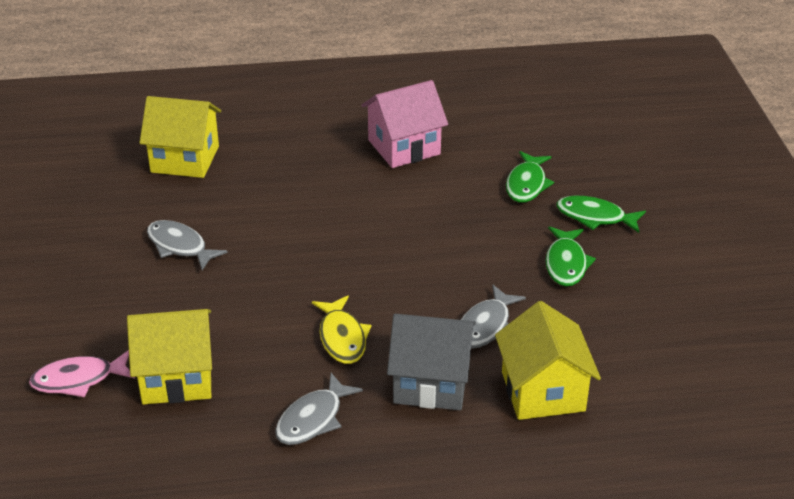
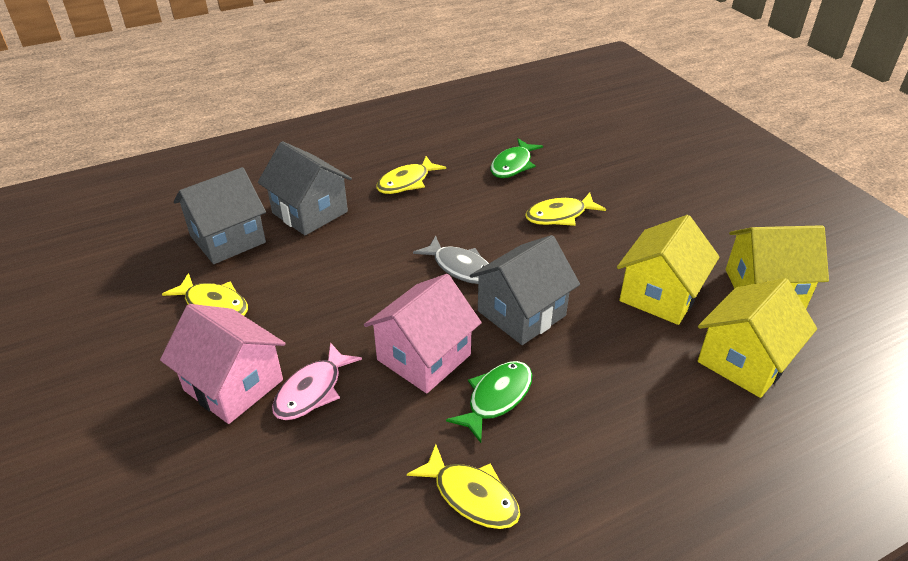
green fish: [506,151,554,203] [545,226,596,286] [556,196,646,233] = 3 -> [446,361,532,443] [490,138,543,178] = 2
grey fish: [147,220,228,270] [275,373,363,445] [461,284,526,349] = 3 -> [413,236,489,284] = 1
grey house: [387,314,476,410] = 1 -> [174,167,266,264] [258,141,352,235] [470,235,580,345] = 3
pink house: [361,80,448,168] = 1 -> [160,304,286,424] [364,274,482,393] = 2
yellow fish: [312,295,371,364] = 1 -> [162,273,248,316] [376,156,446,194] [407,444,520,529] [525,193,606,226] = 4

